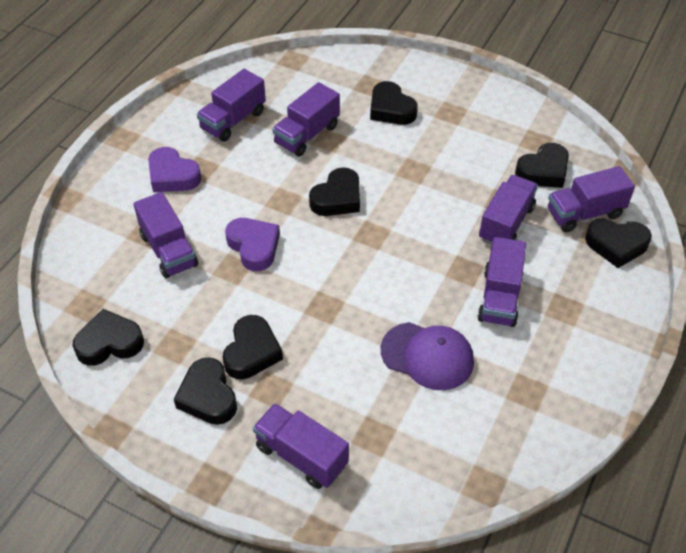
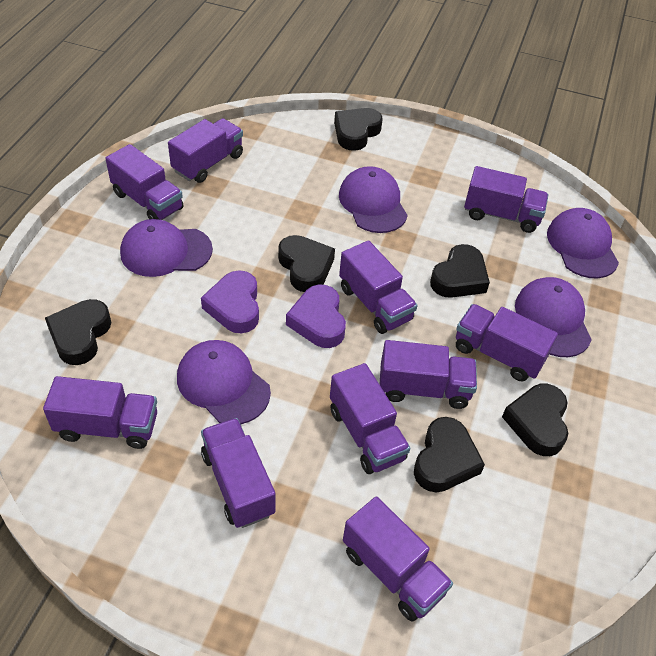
black heart: [72,309,144,366] [174,357,237,425] [222,315,283,379] [309,167,360,216] [370,81,418,125] [515,143,569,188] [585,218,652,268] = 7 -> [45,299,111,365] [278,235,335,292] [334,108,383,151] [414,417,485,492] [430,244,490,298] [502,384,569,456] = 6
purple cap: [381,322,474,390] = 1 -> [120,219,213,277] [177,340,271,424] [339,166,408,233] [515,277,592,357] [547,208,619,278] = 5
purple truck: [133,192,198,279] [197,69,266,142] [253,403,349,489] [272,82,340,157] [477,237,526,327] [479,175,538,245] [548,166,635,232] = 7 -> [43,376,157,449] [105,144,184,220] [168,118,243,183] [201,418,275,528] [330,363,410,474] [339,240,418,334] [343,496,453,622] [379,340,477,409] [456,304,558,381] [464,166,549,233] = 10

